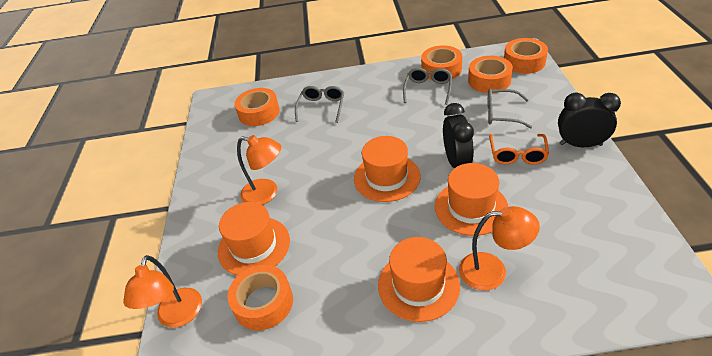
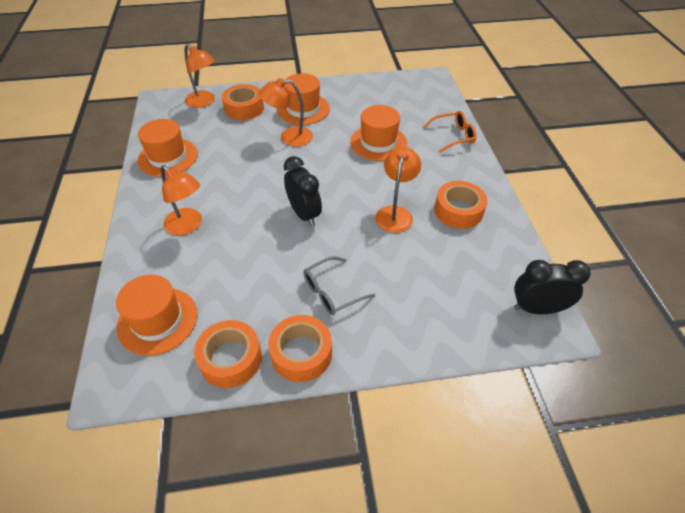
grey glasses: [295,86,344,123] [403,68,452,105] [487,89,532,129] = 3 -> [303,256,375,315] = 1
orange lamp: [123,255,202,328] [237,135,281,205] [459,206,540,290] = 3 -> [161,165,202,235] [185,44,215,108] [259,78,313,146] [375,147,421,233] = 4
orange tape: [228,265,293,330] [234,88,280,126] [421,45,462,80] [468,56,513,93] [504,38,548,74] = 5 -> [194,320,262,388] [222,84,264,120] [268,315,332,382] [434,181,487,229] = 4

